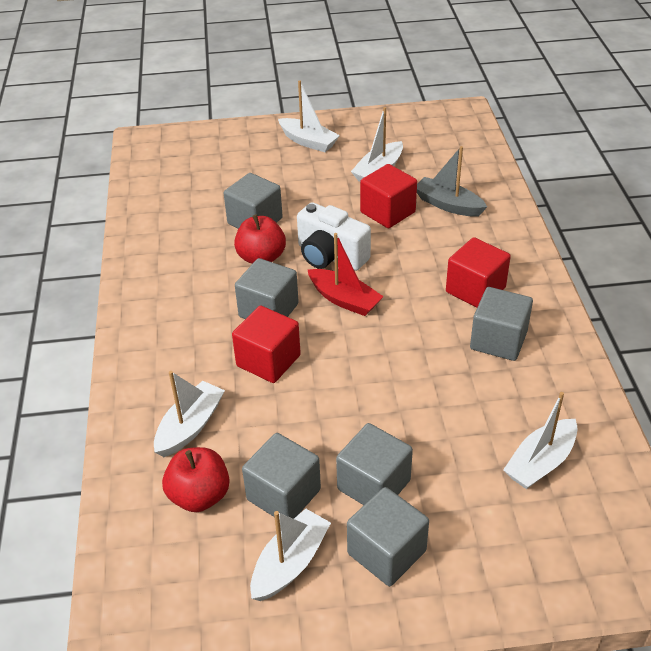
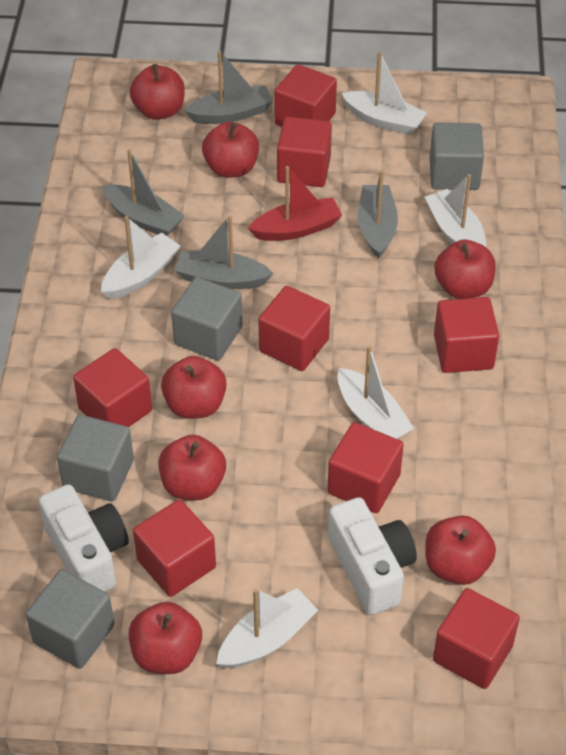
grey boat: [417,146,487,217] = 1 -> [103,149,185,236] [175,215,273,289] [184,50,273,124] [358,170,398,259] = 4
grey cube: [224,173,283,229] [235,258,299,319] [242,433,321,519] [336,423,413,505] [347,487,429,586] [470,287,533,361] = 6 -> [26,569,115,669] [57,415,134,501] [171,277,242,361] [430,123,484,190] = 4
red apple: [162,447,230,512] [234,214,286,264] = 2 -> [129,64,185,120] [129,602,202,674] [158,435,226,500] [161,356,227,419] [202,122,259,178] [425,515,496,585] [434,240,496,299] = 7
red cube: [232,306,301,383] [360,164,417,228] [446,237,511,307] = 3 -> [73,348,152,427] [133,499,216,597] [259,286,330,371] [274,64,337,127] [277,117,332,187] [327,422,404,513] [433,588,520,689] [434,297,499,373] = 8
white camera: [297,202,371,271] = 1 -> [39,484,129,592] [328,497,417,615] = 2

